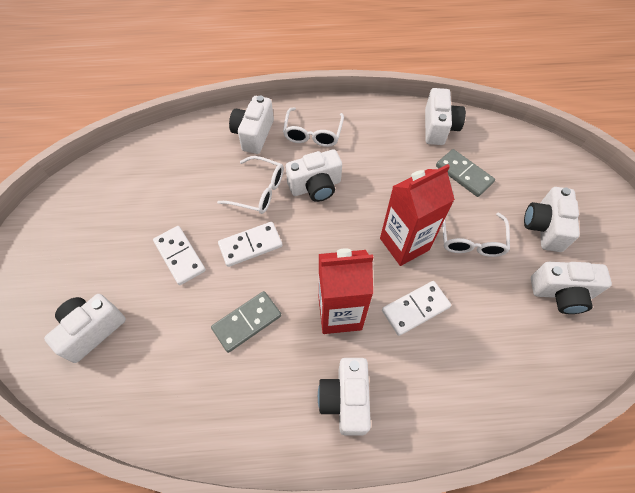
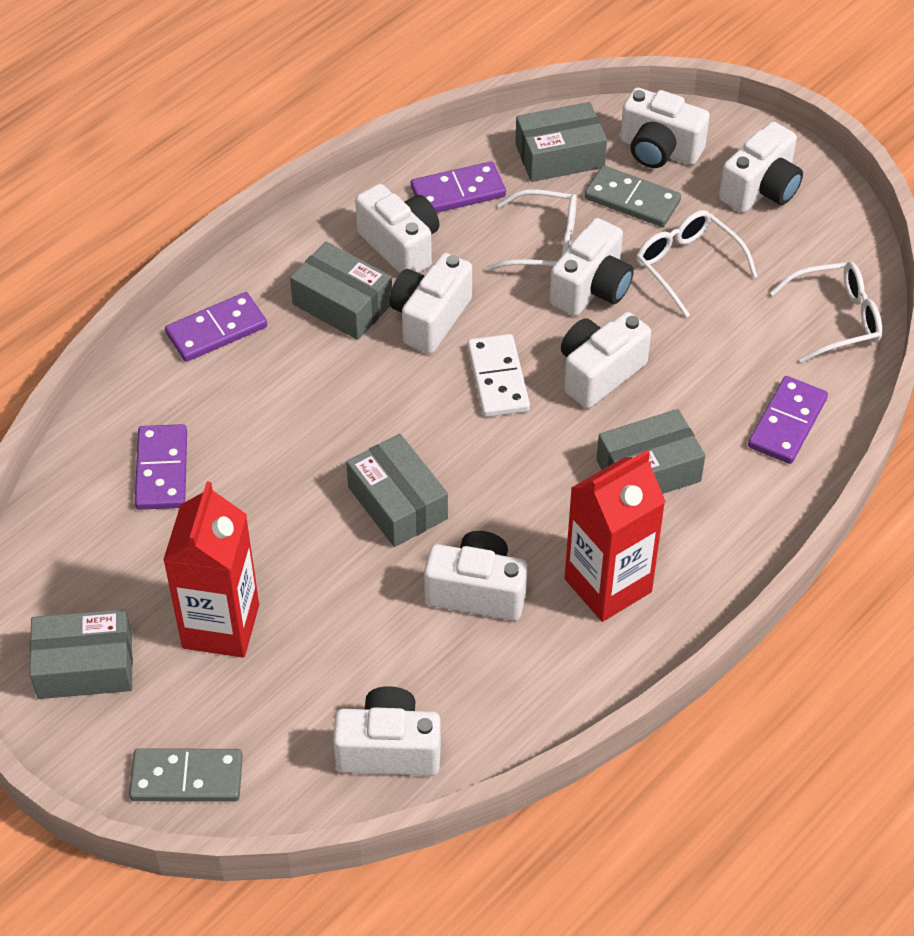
grey box: none = 0 -> [30,609,133,699] [290,242,392,340] [346,434,448,547] [515,102,607,182] [596,409,705,494] = 5
purple domino: none = 0 -> [135,424,187,510] [165,292,267,362] [411,161,506,213] [748,376,828,464] = 4
white camera: [44,294,126,363] [229,96,274,154] [286,149,342,202] [318,358,371,435] [425,88,466,145] [524,187,580,252] [531,262,612,314] = 7 -> [333,686,441,776] [355,184,439,273] [389,253,472,354] [424,531,527,621] [549,218,634,316] [561,312,651,408] [620,88,710,168] [719,122,803,213] = 8
white domino: [153,226,206,285] [218,222,283,267] [382,281,451,336] = 3 -> [467,334,530,417] = 1

